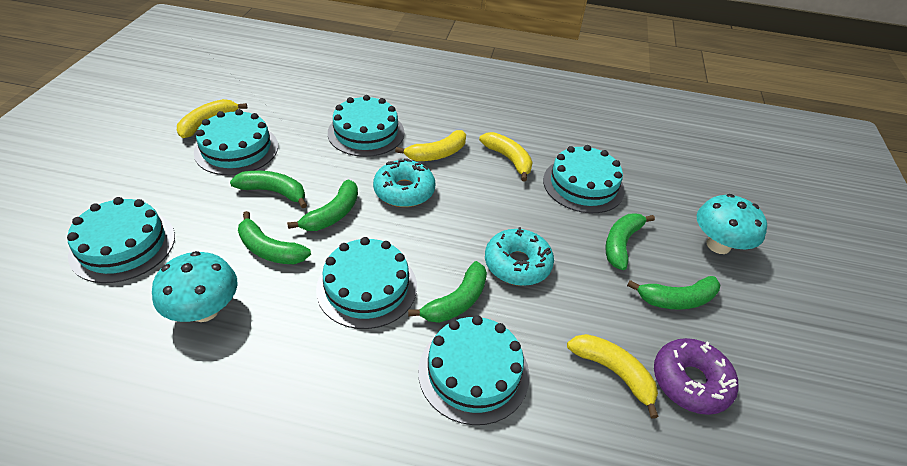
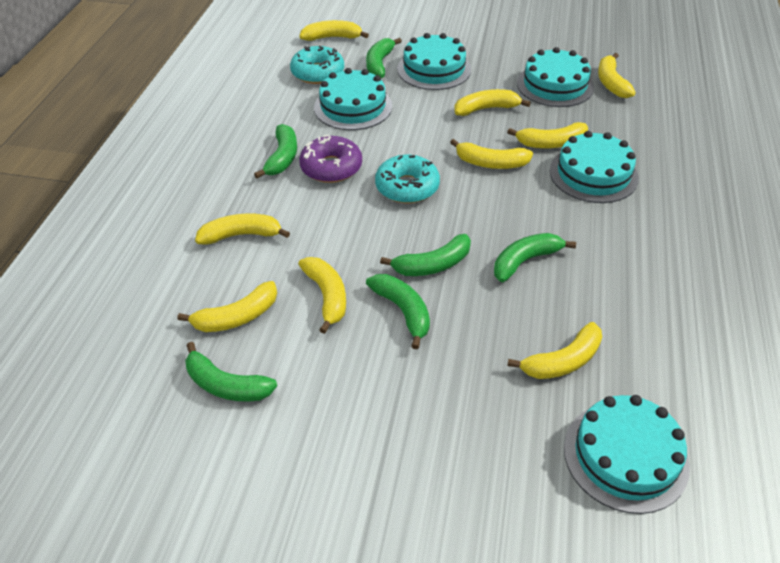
turquoise cake: [67,197,175,283] [194,109,278,175] [316,237,417,329] [328,95,404,157] [418,315,529,425] [543,145,625,213] = 6 -> [314,68,392,130] [397,33,471,90] [517,47,594,107] [550,131,639,203] [564,395,690,514] = 5
turquoise mushroom: [152,251,237,322] [697,194,767,254] = 2 -> none = 0
yellow banana: [177,99,247,138] [395,130,466,161] [479,132,533,181] [567,334,659,419] = 4 -> [177,281,277,332] [195,213,290,245] [298,257,346,334] [299,20,369,41] [450,139,533,169] [454,89,531,116] [507,122,588,148] [507,322,602,379] [598,53,636,98] = 9

